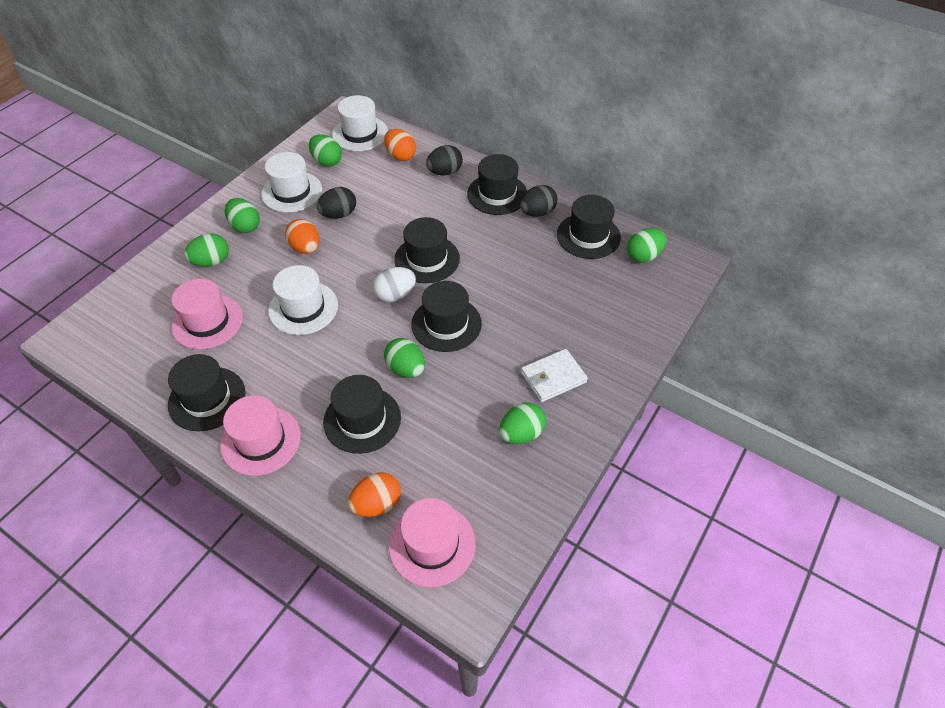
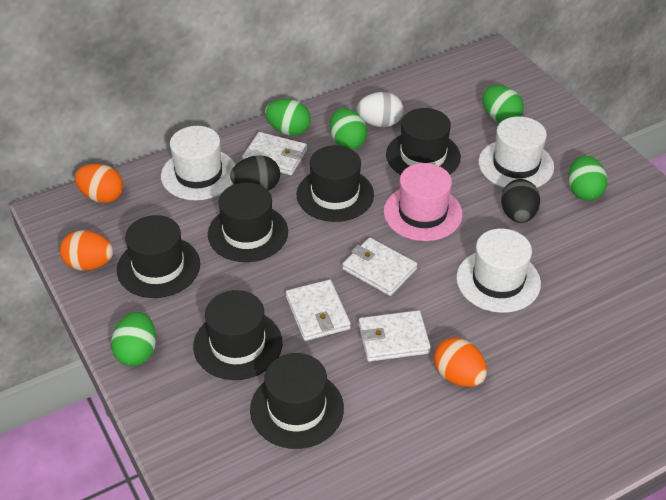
black egg: [317,187,356,219] [426,145,463,175] [520,185,557,217] = 3 -> [230,155,280,191] [501,179,540,223] = 2
green egg: [184,233,229,267] [225,198,260,233] [309,134,342,167] [384,338,425,378] [499,403,546,444] [627,228,667,263] = 6 -> [111,312,156,366] [265,99,311,136] [330,108,367,150] [482,85,524,123] [568,155,608,201] = 5
pink hat: [171,278,243,350] [220,395,301,476] [389,498,475,587] = 3 -> [384,163,463,241] = 1
white wallet: [521,349,588,402] = 1 -> [242,132,307,175] [286,279,351,341] [342,238,417,296] [359,310,431,362] = 4

